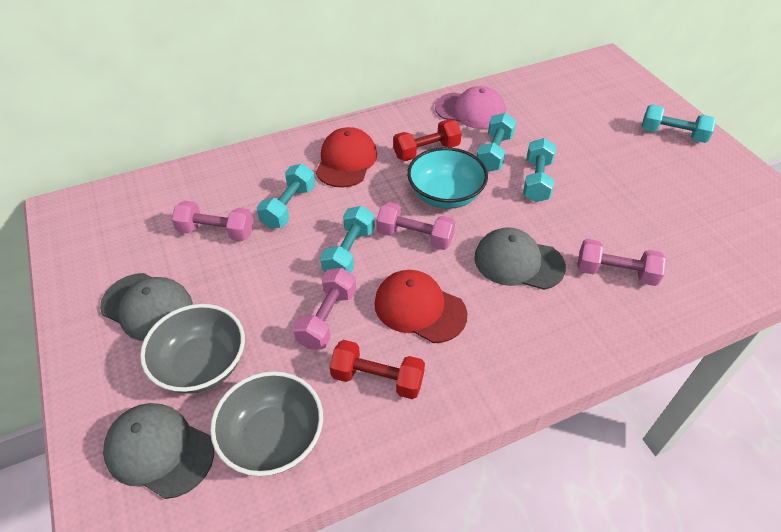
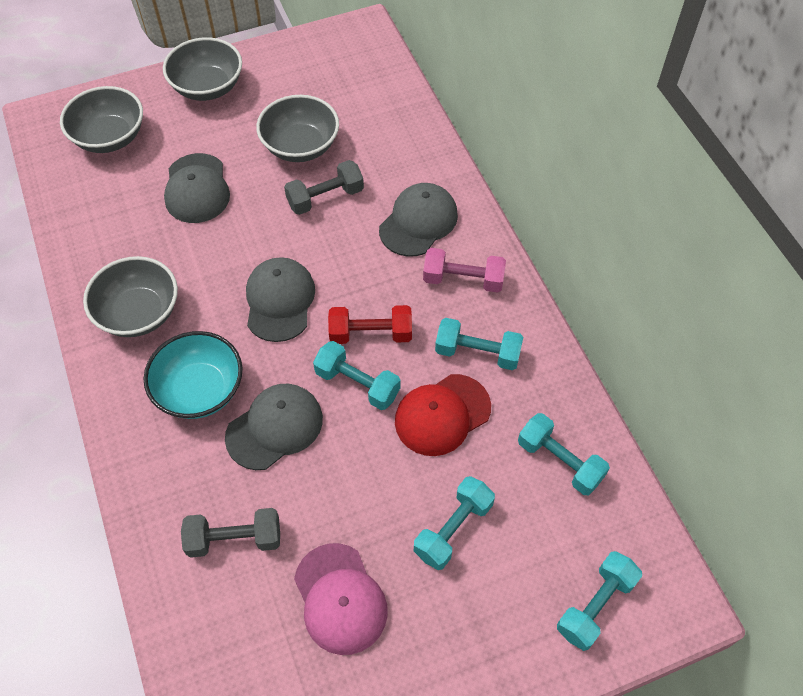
grey bowl: [140,304,245,394] [210,371,323,476] = 2 -> [60,86,143,153] [83,256,178,337] [163,37,242,101] [256,95,339,162] = 4
grey cap: [100,273,193,341] [103,403,214,499] [474,227,566,290] = 3 -> [164,153,230,223] [225,384,323,470] [246,257,315,342] [379,183,458,257] = 4
grey dumbbell: none = 0 -> [181,508,280,558] [284,160,364,215] = 2
pink dumbbell: [172,201,254,241] [293,268,356,349] [376,202,455,250] [577,239,667,286] = 4 -> [423,248,506,293] = 1
red cap: [316,127,377,188] [374,270,467,343] = 2 -> [395,374,491,456] = 1
red dumbbell: [329,340,425,399] [393,119,462,161] = 2 -> [328,305,412,344] = 1

